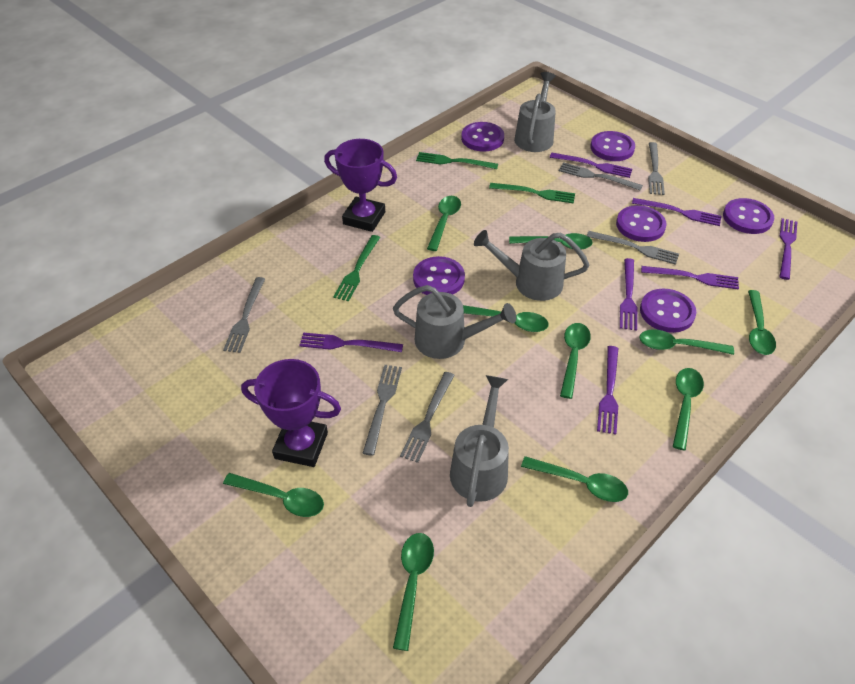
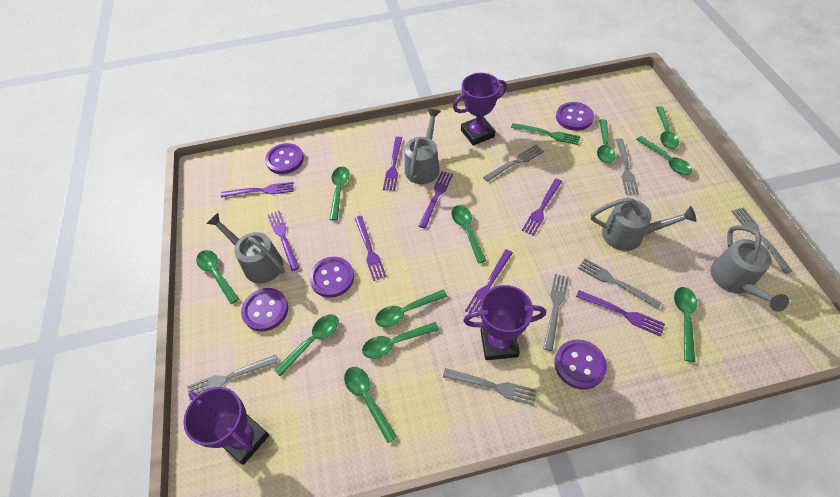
green fork: [333,235,380,302] [416,152,498,169] [489,183,575,203] = 3 -> [511,123,580,145] = 1
green spoon: [223,473,324,517] [393,533,434,651] [427,196,461,251] [463,305,549,332] [509,233,593,250] [521,456,628,502] [560,323,591,399] [639,330,734,355] [672,368,704,450] [748,290,776,355] = 10 -> [196,250,239,304] [274,314,339,376] [329,167,350,221] [344,367,397,443] [362,322,439,359] [375,289,448,327] [452,205,486,263] [597,119,616,163] [636,136,693,175] [656,106,679,149] [674,287,697,362] = 11
grey fork: [223,277,265,353] [363,365,402,456] [400,372,455,463] [559,162,643,191] [587,231,679,265] [648,142,665,195] = 6 -> [187,355,278,400] [443,368,537,406] [483,145,544,182] [543,274,569,351] [578,259,662,309] [616,139,639,194] [731,207,792,274] = 7
purple button: [413,256,465,295] [461,122,504,152] [591,131,635,161] [616,205,667,242] [640,289,696,333] [723,198,774,234] = 6 -> [241,288,288,332] [265,143,304,174] [309,257,354,298] [555,339,607,390] [556,102,594,131] = 5
purple fork: [299,332,403,352] [550,153,632,178] [597,346,619,434] [620,258,637,331] [632,198,722,226] [641,266,739,290] [779,218,797,280] = 7 -> [221,182,294,198] [268,211,300,271] [355,216,387,281] [383,137,402,191] [419,171,453,228] [465,249,513,318] [522,178,562,236] [576,290,665,337] = 8
purple trophy: [241,359,341,467] [324,139,397,232] = 2 -> [183,387,269,465] [453,73,507,146] [463,285,546,360] = 3

